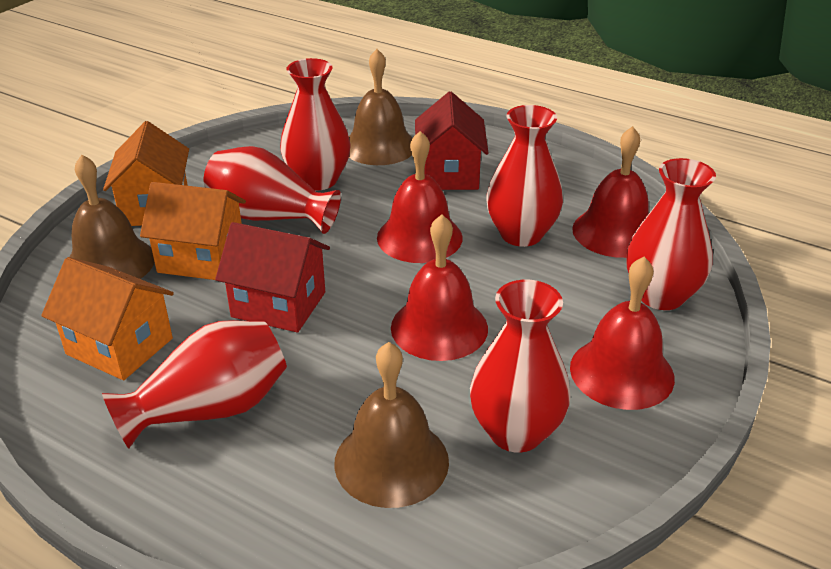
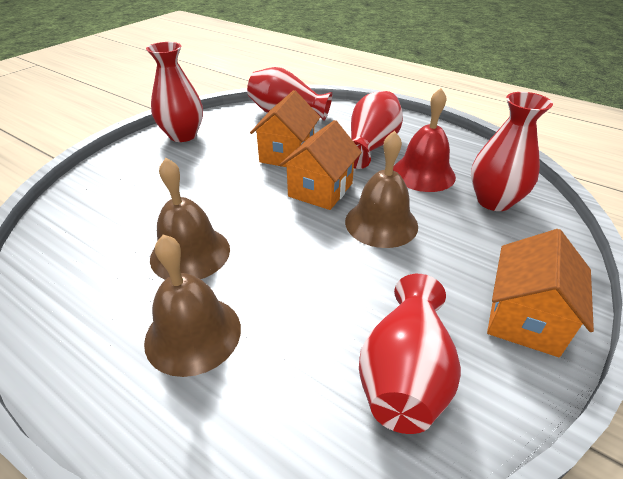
red bell: [377,131,463,263] [391,214,488,361] [570,257,675,410] [572,126,649,258] = 4 -> [393,88,456,192] = 1
red house: [215,222,330,333] [415,91,488,190] = 2 -> none = 0
red vase: [102,320,287,448] [204,146,341,234] [280,58,351,191] [470,280,571,452] [486,105,563,247] [626,158,716,310] = 6 -> [146,42,203,142] [247,67,332,121] [351,91,403,169] [359,274,461,434] [471,92,553,211] = 5

